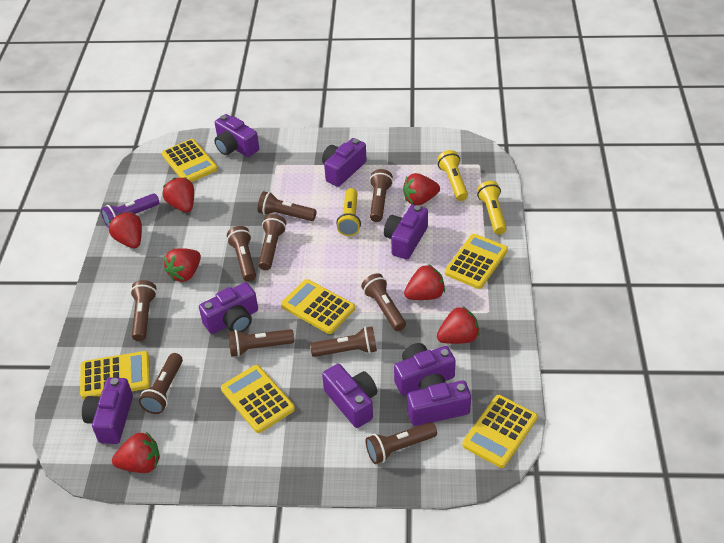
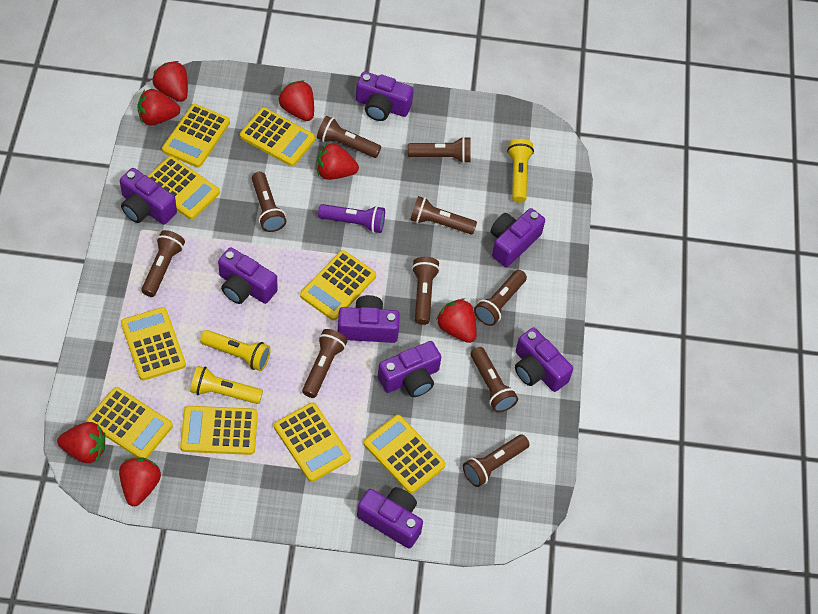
yellow calculator: [80,351,150,399] [162,139,218,182] [221,365,295,433] [281,279,355,334] [445,234,508,289] [462,395,538,468] = 6 -> [87,387,173,459] [121,307,186,381] [148,156,220,220] [162,104,230,168] [180,406,258,455] [240,107,316,166] [274,402,351,482] [300,250,376,320] [364,415,446,494] = 9

